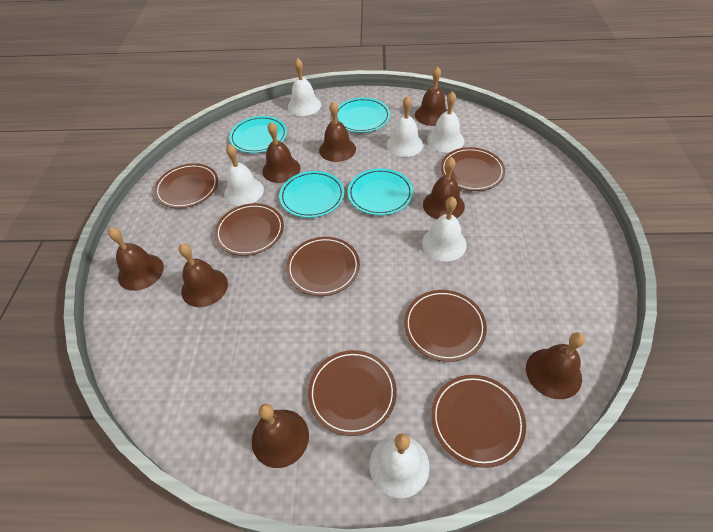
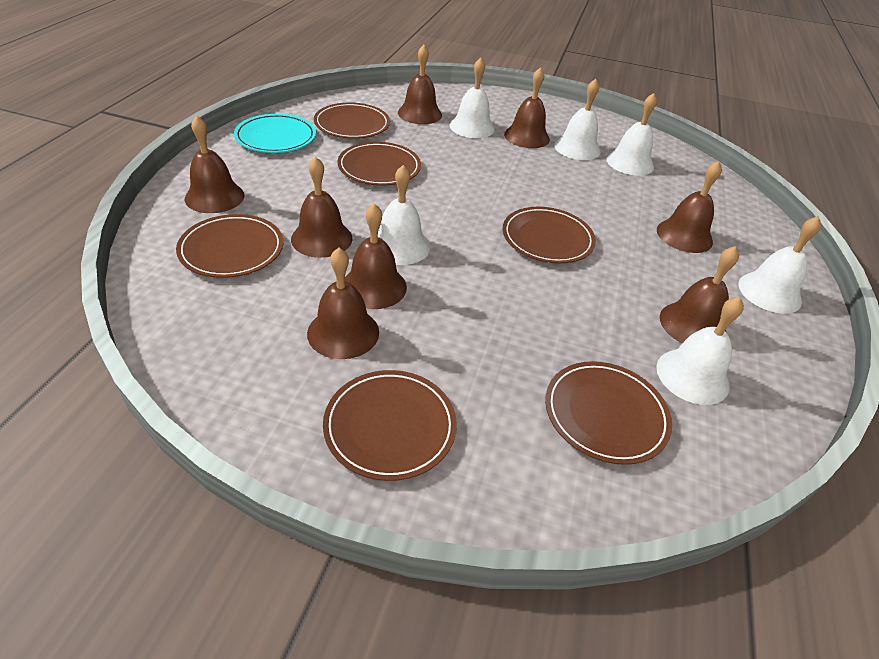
brown plate: [154,163,218,208] [215,203,284,256] [286,237,360,296] [308,350,397,436] [404,290,487,362] [431,375,526,468] [441,147,505,191] = 7 -> [176,214,283,278] [314,102,390,139] [323,370,457,481] [337,142,421,186] [503,207,596,264] [545,361,672,465] = 6
turquoise plate: [229,116,287,153] [279,171,344,218] [337,98,390,133] [348,169,413,215] = 4 -> [234,114,316,153] = 1

